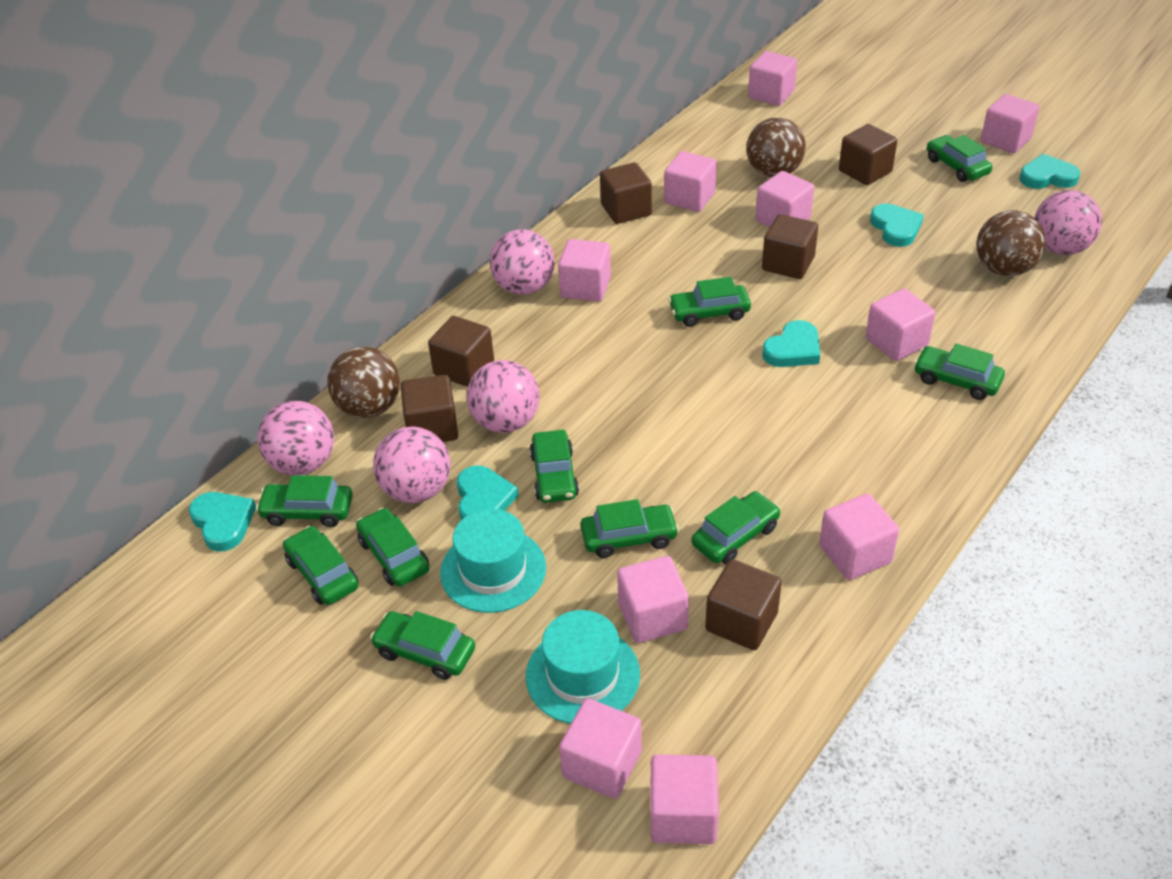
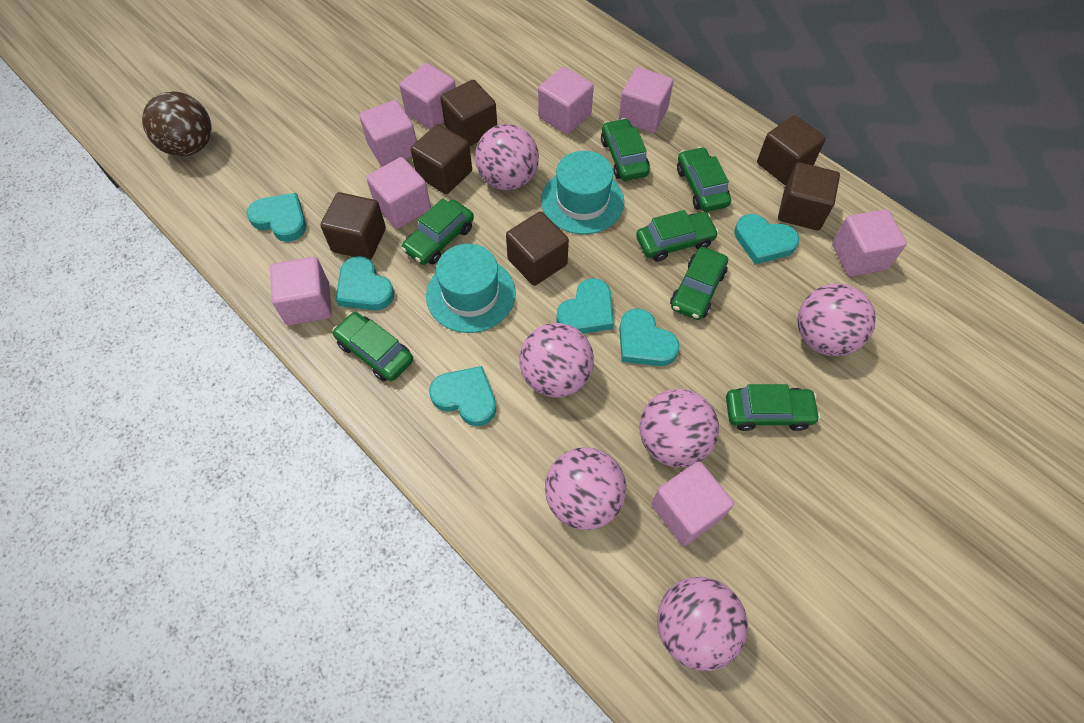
brown ball: [327,347,400,418] [746,117,806,177] [976,210,1046,276] = 3 -> [142,91,211,157] = 1
green car: [256,475,353,527] [283,526,358,605] [356,508,429,586] [370,611,475,680] [530,430,579,503] [581,499,679,558] [668,277,751,327] [692,491,781,564] [914,344,1005,400] [927,135,992,182] = 10 -> [332,312,413,381] [401,198,474,265] [601,118,650,181] [636,210,719,262] [670,247,728,320] [677,147,731,212] [726,384,820,431] = 7
pink ball: [257,401,334,475] [373,426,450,503] [467,360,540,433] [490,229,555,295] [1034,190,1102,255] = 5 -> [475,124,539,190] [519,323,594,397] [545,447,626,530] [639,389,719,467] [657,577,748,671] [797,284,876,356] = 6
pink cube: [558,239,611,302] [559,698,642,799] [617,556,689,643] [650,754,719,844] [664,151,717,212] [748,51,797,106] [756,171,814,227] [819,494,899,580] [866,288,935,361] [981,94,1039,153] = 10 -> [270,257,332,325] [359,100,417,167] [366,157,431,229] [399,63,456,129] [538,67,594,134] [619,67,673,133] [652,461,734,546] [832,209,907,277] = 8
turquoise heart: [189,492,256,551] [457,466,519,520] [762,320,820,367] [870,204,924,247] [1019,154,1080,189] = 5 -> [247,193,306,242] [336,256,394,310] [429,366,496,426] [556,278,614,334] [619,308,680,366] [734,214,799,264] = 6

